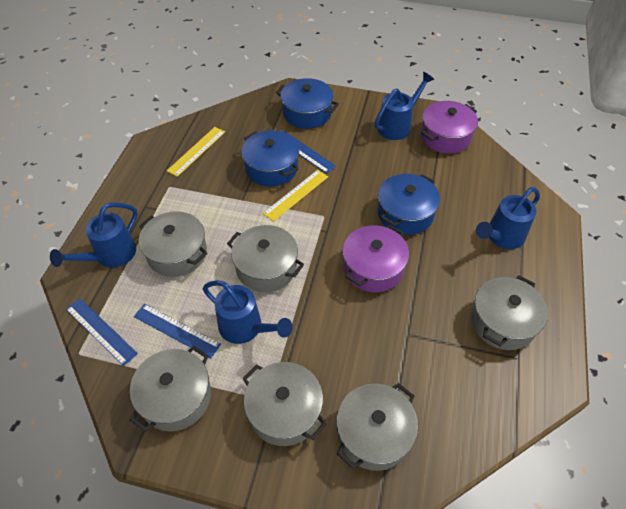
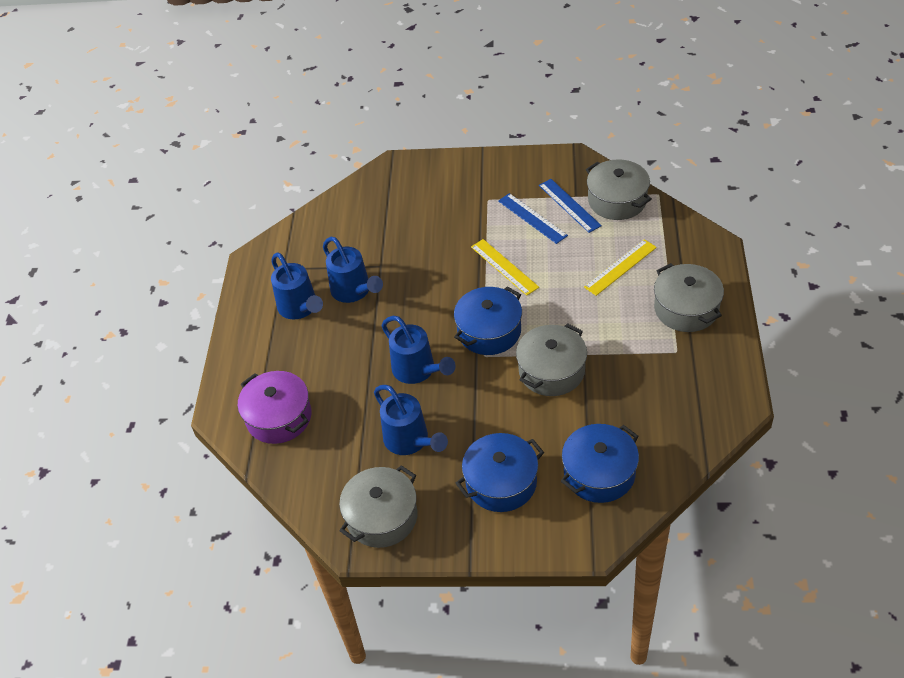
blue ruler: [66,298,138,366] [134,304,221,358] [281,130,336,174] = 3 -> [498,193,568,244] [539,179,602,233] = 2
grey pot: [130,346,211,432] [139,211,207,277] [227,225,304,292] [242,362,327,446] [336,383,418,471] [471,275,548,350] = 6 -> [339,465,417,548] [516,323,587,396] [586,159,652,220] [654,263,724,332] = 4
purple pot: [342,225,409,292] [421,101,478,154] = 2 -> [238,371,311,444] = 1

